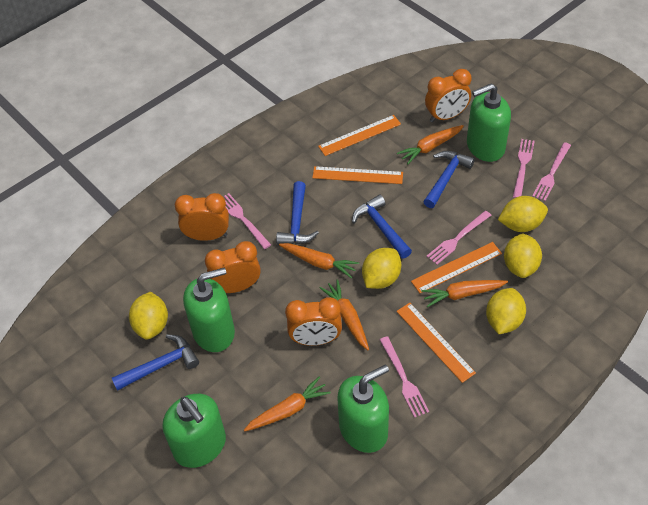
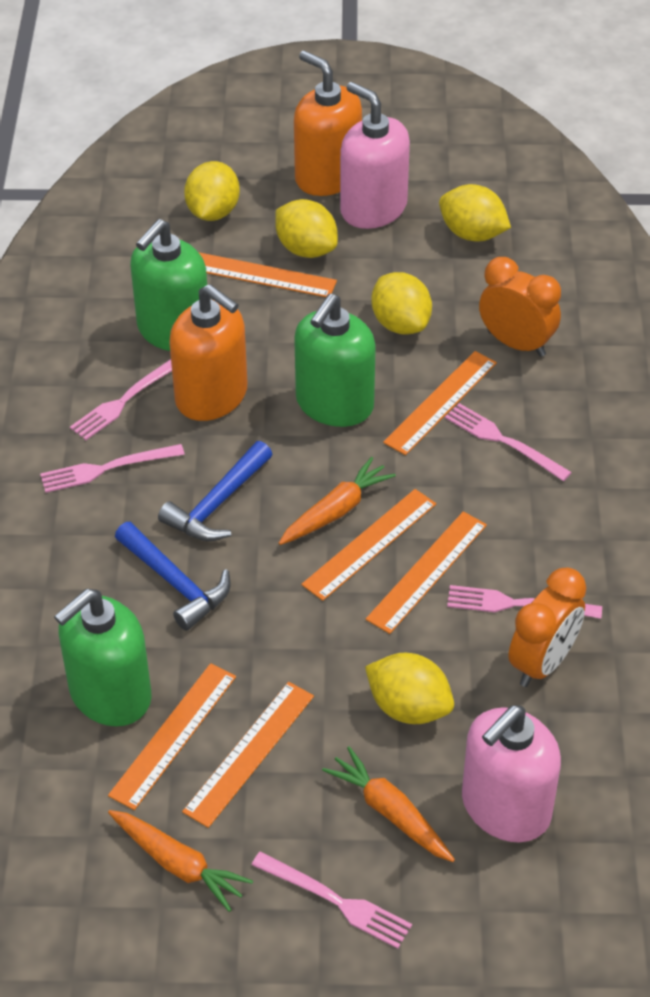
blue hammer: [112,334,199,391] [276,181,319,245] [352,195,412,258] [423,151,475,208] = 4 -> [115,522,231,631] [158,441,272,541] = 2
green soap dispenser: [163,394,226,468] [183,267,235,352] [337,365,389,453] [467,83,511,162] = 4 -> [54,589,152,726] [131,219,207,351] [294,294,376,427] = 3
orange carrot: [244,376,331,431] [279,243,359,278] [320,279,369,350] [397,125,464,165] [421,280,508,307] = 5 -> [108,810,253,912] [279,457,396,545] [322,746,455,862] = 3
orange clock: [175,193,229,241] [205,241,261,293] [285,297,342,346] [425,69,471,122] = 4 -> [479,257,561,357] [508,567,586,687] = 2
orange ruler: [312,166,403,184] [318,115,401,156] [396,303,476,383] [411,242,502,293] = 4 -> [108,663,236,810] [182,682,314,828] [199,252,337,297] [301,489,436,601] [366,511,487,634] [383,351,497,455] = 6
orange soap dispenser: none = 0 -> [169,284,247,421] [294,51,362,196] = 2
pink soap dispenser: none = 0 -> [340,82,410,229] [462,705,561,842] = 2

